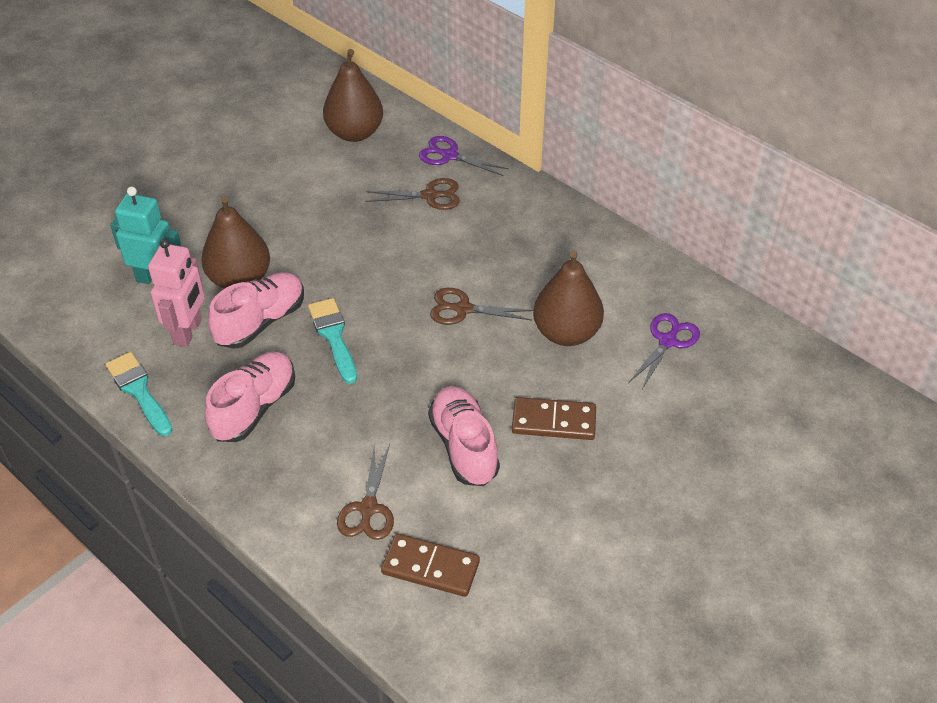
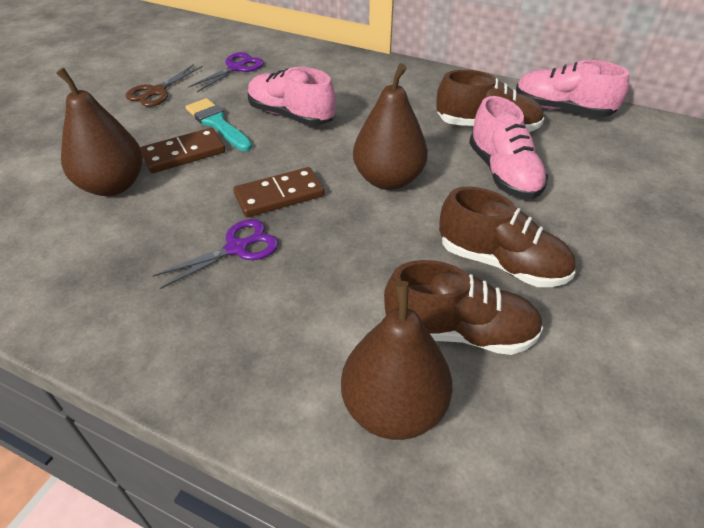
brown scissors: [337,443,394,540] [366,178,460,210] [430,288,534,325] = 3 -> [126,64,203,107] = 1
brown shoe: none = 0 -> [384,260,543,355] [436,70,544,132] [439,186,575,287] = 3
pink robot: [148,238,205,347] = 1 -> none = 0
turquoise brush: [105,352,173,436] [308,298,357,384] = 2 -> [186,98,252,151] = 1
turquoise robot: [110,187,181,284] = 1 -> none = 0

